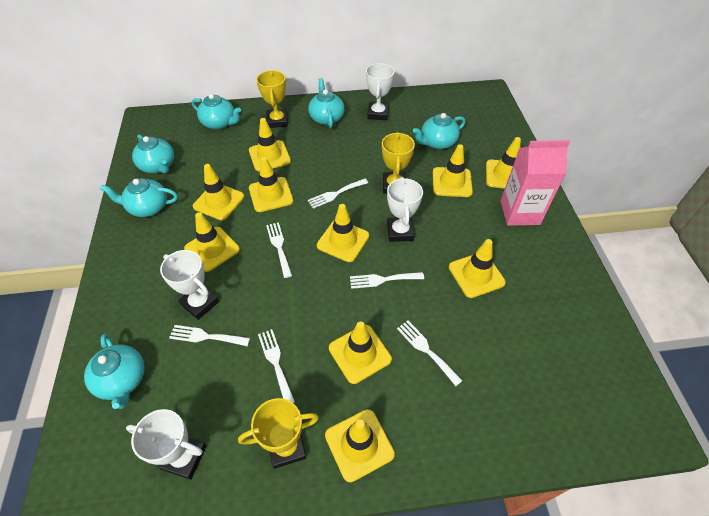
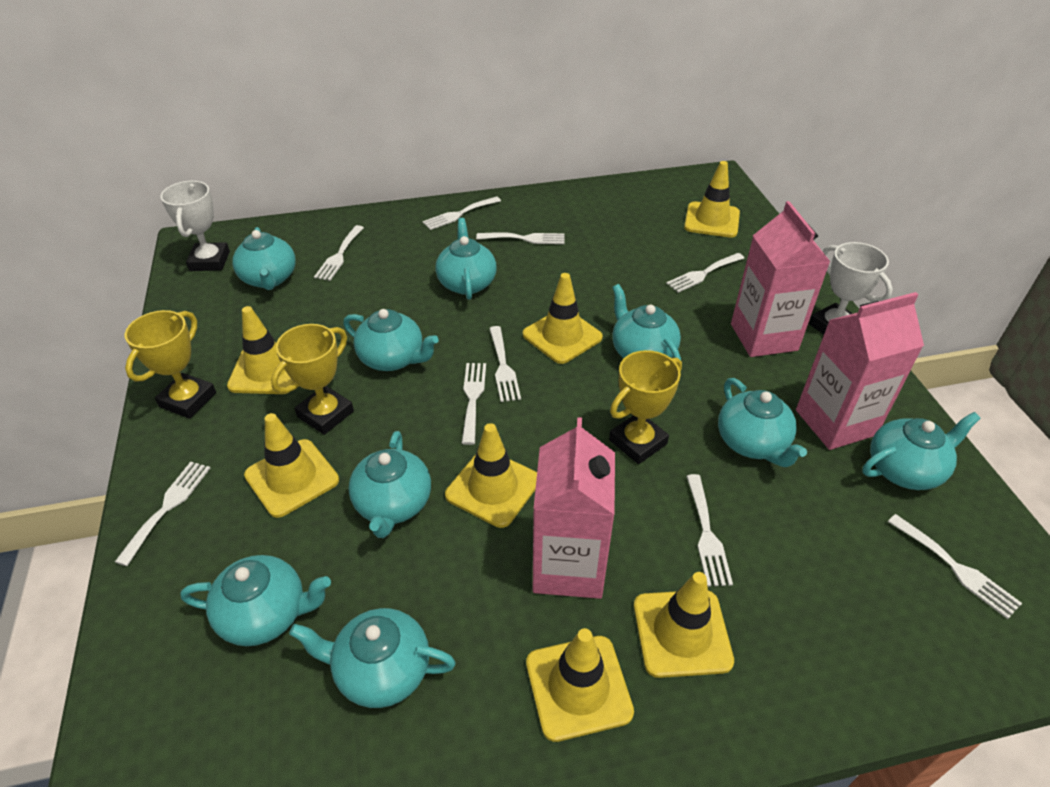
pink carton: [500,140,570,226] = 1 -> [533,417,615,599] [731,201,830,357] [796,292,924,450] = 3
turquoise teapot: [84,334,145,409] [100,178,178,217] [132,135,174,173] [192,94,241,130] [308,78,345,128] [413,113,466,149] = 6 -> [180,555,331,646] [232,227,296,290] [289,608,456,708] [343,309,439,371] [349,431,431,538] [435,218,497,300] [612,284,681,360] [718,378,807,467] [862,412,981,490] = 9
white fork: [169,325,250,346] [258,329,295,403] [266,222,292,278] [308,179,368,209] [350,272,424,289] [397,321,463,386] = 6 -> [115,462,210,566] [314,225,364,281] [422,196,501,230] [462,363,486,445] [476,232,565,244] [489,326,521,402] [666,253,744,293] [686,474,733,586] [888,514,1022,619] = 9
white trophy: [126,409,206,480] [160,250,219,320] [366,63,394,120] [387,177,423,242] = 4 -> [160,181,230,271] [809,242,893,335] = 2
yellow traffic cone: [184,212,240,272] [193,164,244,220] [249,118,291,171] [249,157,294,212] [317,204,369,262] [325,409,395,482] [329,322,392,384] [433,144,473,197] [449,239,506,298] [486,137,521,189] = 10 -> [227,306,294,394] [244,413,339,518] [445,423,537,528] [523,273,603,364] [526,628,634,742] [634,572,734,678] [684,161,740,238] = 7

